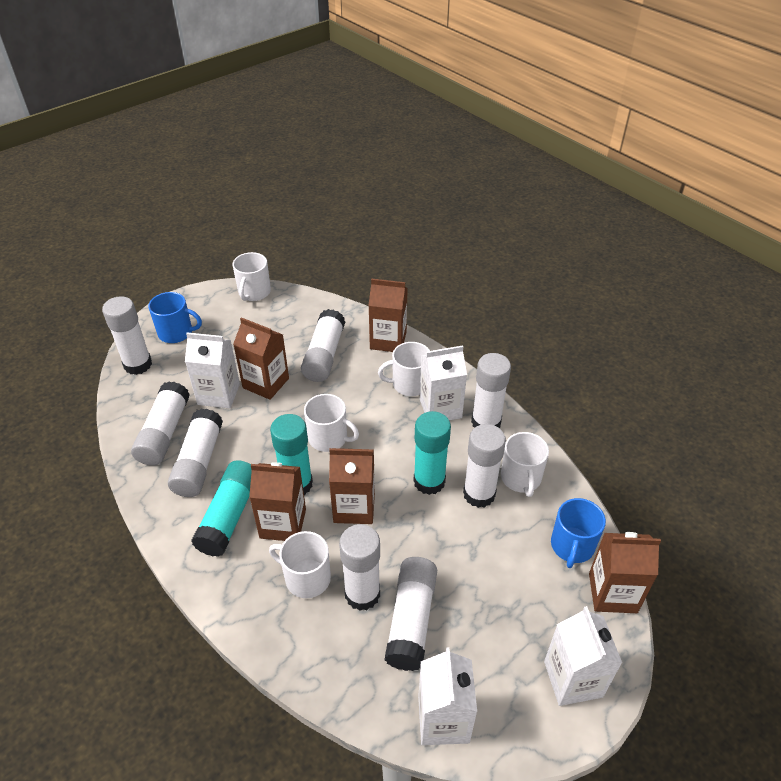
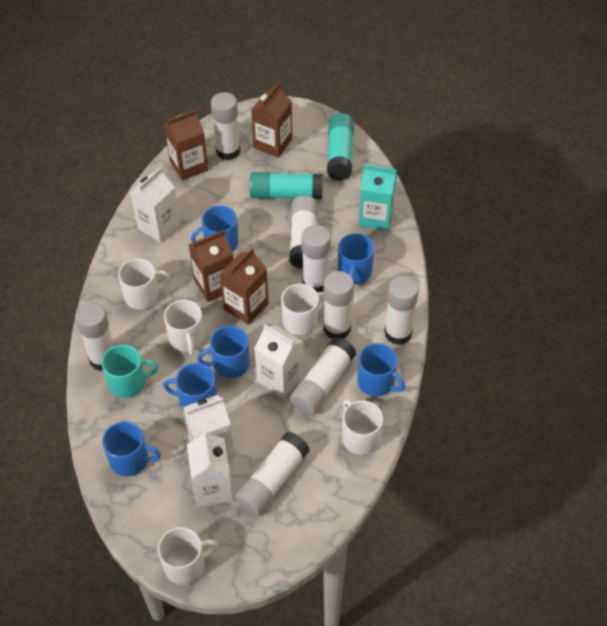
blue mug: [148,292,202,343] [551,498,606,568] = 2 -> [102,421,161,476] [163,363,217,411] [191,205,238,252] [197,326,250,378] [338,233,374,284] [357,343,405,397] = 6
brown carton: [233,317,289,400] [249,462,306,541] [329,448,375,524] [368,278,407,352] [589,532,661,613] = 5 -> [164,110,208,180] [189,230,233,302] [219,248,269,325] [251,83,292,158] = 4
turquoise carton: none = 0 -> [359,165,397,231] = 1
turquoise glue stick: [191,460,252,557] [270,414,313,495] [413,411,451,495] = 3 -> [249,172,323,199] [327,113,354,180] = 2
turquoise mug: none = 0 -> [102,345,158,398] = 1

